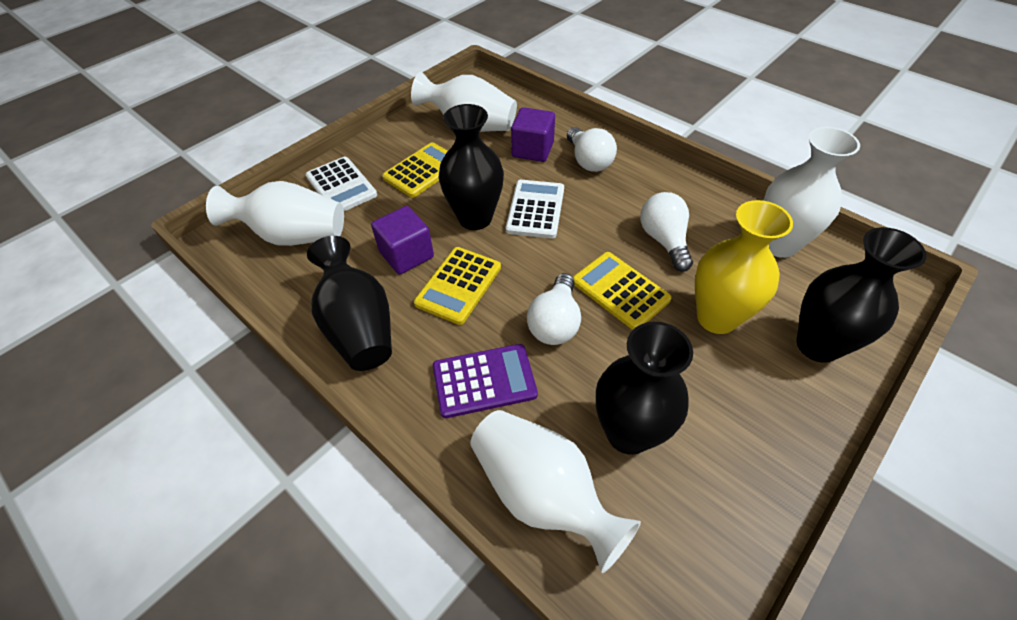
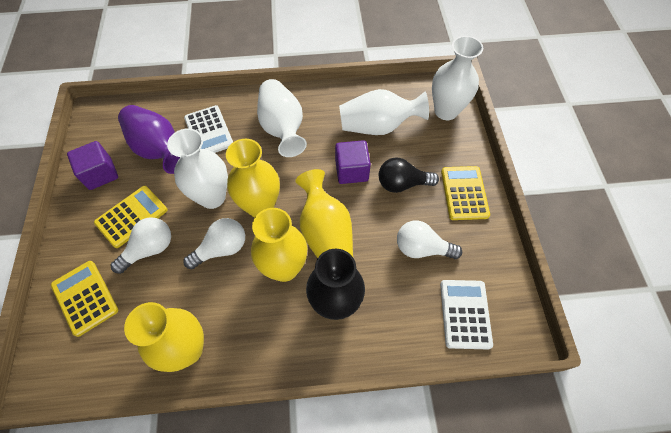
black light bulb: none = 0 -> [379,158,439,193] = 1
black vase: [307,236,392,371] [439,104,504,230] [596,322,693,455] [796,227,927,363] = 4 -> [306,249,365,320] = 1
purple calculator: [433,344,538,418] = 1 -> none = 0
purple vase: none = 0 -> [118,105,180,174] = 1
yellow vase: [695,200,793,334] = 1 -> [124,302,204,372] [226,139,280,217] [251,208,307,282] [295,169,353,258] = 4

